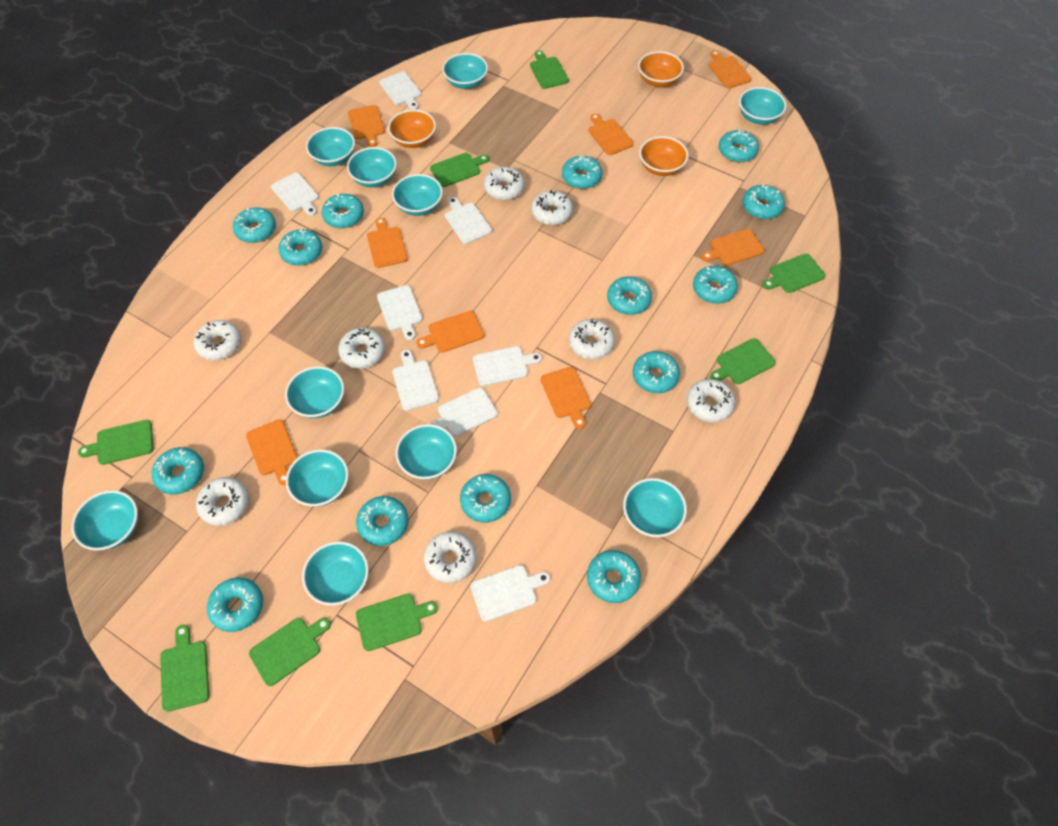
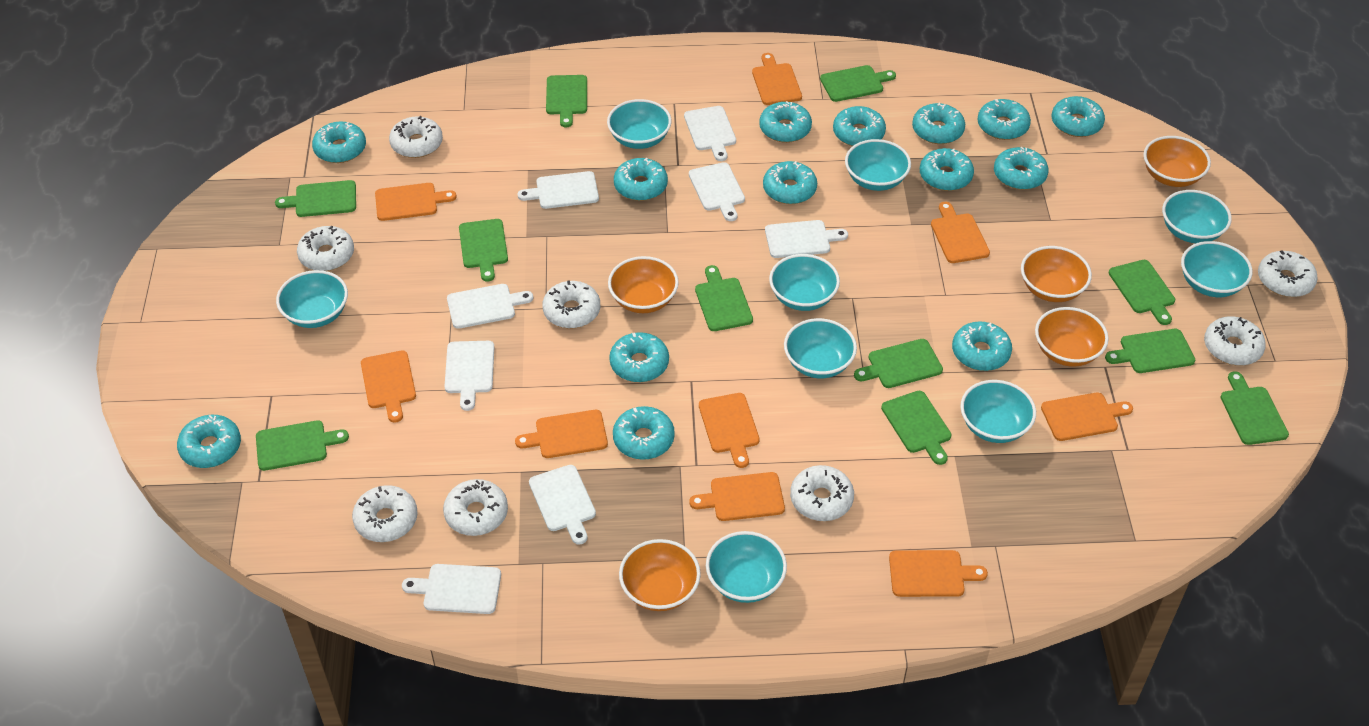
green cutting board: [78,420,154,465] [160,625,209,712] [249,618,331,686] [356,594,438,651] [430,153,489,187] [530,50,569,89] [710,338,776,384] [763,254,826,293] = 8 -> [256,420,349,471] [275,180,356,217] [459,219,508,281] [546,75,587,128] [695,265,753,331] [820,65,896,102] [854,339,943,388] [881,391,952,465] [1105,329,1195,373] [1109,260,1175,325] [1221,371,1289,445] = 11
orange bowl: [388,109,436,148] [638,51,684,87] [639,136,689,176] = 3 -> [608,256,679,313] [619,539,701,611] [1021,246,1092,302] [1035,307,1109,367] [1144,136,1211,187] = 5
orange cutting board: [246,419,298,485] [348,105,385,147] [367,218,408,268] [416,311,484,353] [541,367,591,429] [589,114,634,155] [702,229,765,265] [709,50,752,88] = 8 -> [361,350,416,423] [375,183,457,221] [515,410,608,458] [689,472,785,521] [699,393,760,468] [752,53,802,105] [889,550,988,597] [931,202,990,263] [1041,393,1133,441] = 9
turquoise bowl: [72,490,138,551] [285,366,344,418] [286,449,349,506] [302,541,369,606] [306,127,355,166] [347,147,397,187] [392,174,443,216] [396,424,457,480] [442,53,488,89] [623,478,687,537] [739,87,787,124] = 11 -> [276,270,348,328] [607,99,672,149] [706,531,787,603] [769,254,840,311] [784,318,857,378] [845,139,911,191] [960,380,1036,443] [1162,190,1232,243] [1181,241,1253,297] = 9

